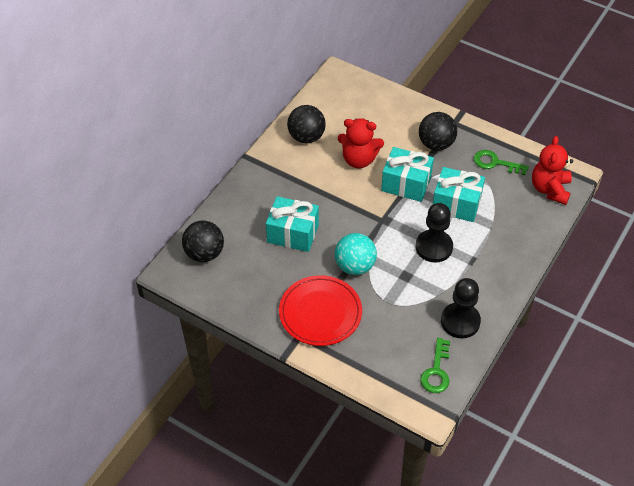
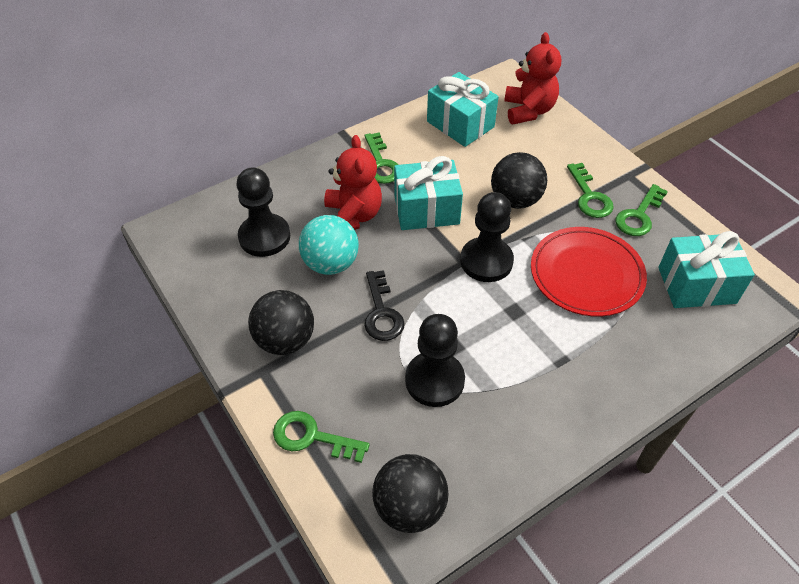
black key: none = 0 -> [364,270,404,341] = 1
black pawn: [415,203,453,263] [441,278,481,338] = 2 -> [236,167,290,257] [405,314,465,407] [460,192,514,282] = 3
green key: [420,338,450,393] [474,150,529,175] = 2 -> [273,411,370,463] [365,132,398,184] [567,163,614,218] [615,184,668,236] = 4

